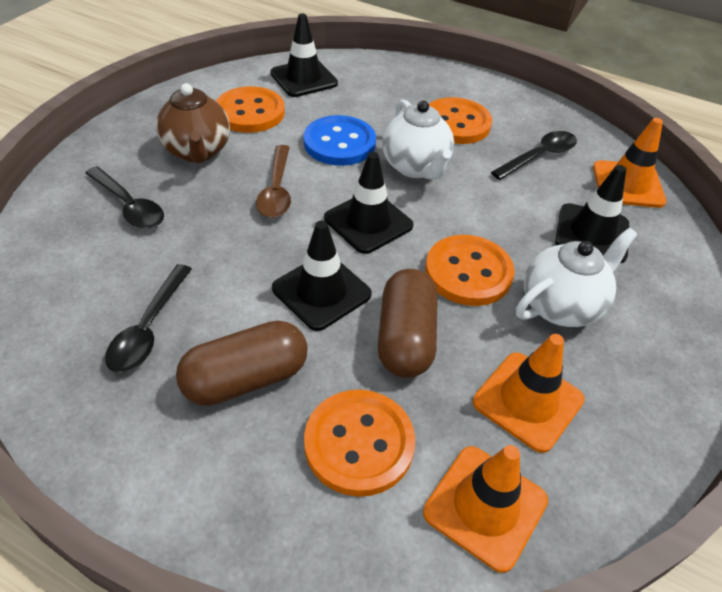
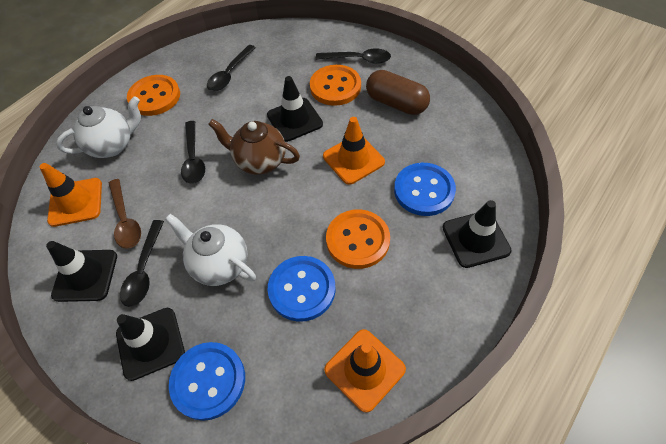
black spoon: [85,166,164,229] [105,264,192,373] [491,131,577,180] = 3 -> [120,220,164,307] [181,121,205,184] [207,45,256,91] [316,48,391,64] = 4
blue button: [304,115,376,166] = 1 -> [169,342,245,421] [268,256,336,322] [394,163,456,216] = 3
brown capsule: [176,320,308,406] [378,269,438,378] = 2 -> [366,70,430,115] = 1
orange button: [216,86,285,133] [304,390,415,497] [425,235,515,306] [429,97,492,144] = 4 -> [127,75,180,116] [310,65,361,106] [326,209,390,269] = 3

